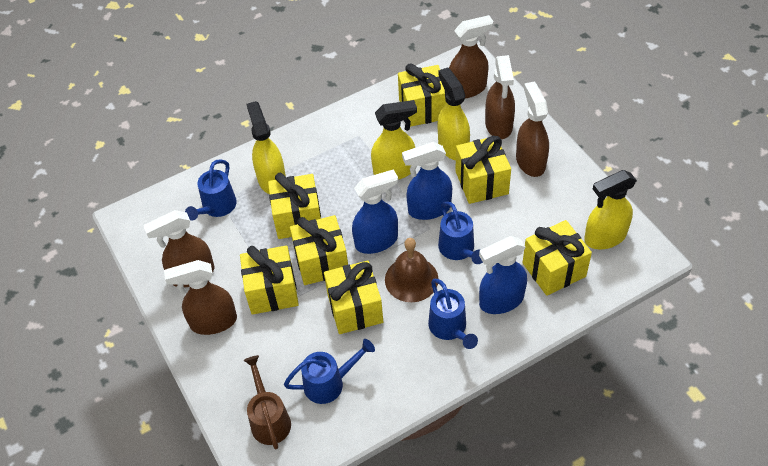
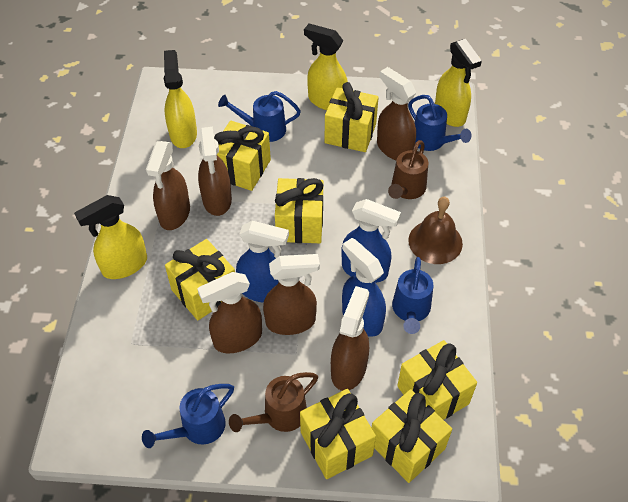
brown spray bottle: [143,210,215,287] [164,260,237,335] [449,15,493,98] [485,55,515,139] [516,82,549,177] = 5 -> [146,141,190,230] [197,272,262,353] [198,127,232,216] [263,254,320,335] [331,286,369,391] [377,67,416,160] = 6
brown watering can: [243,355,291,449] = 1 -> [229,372,318,432] [388,140,428,199] = 2

